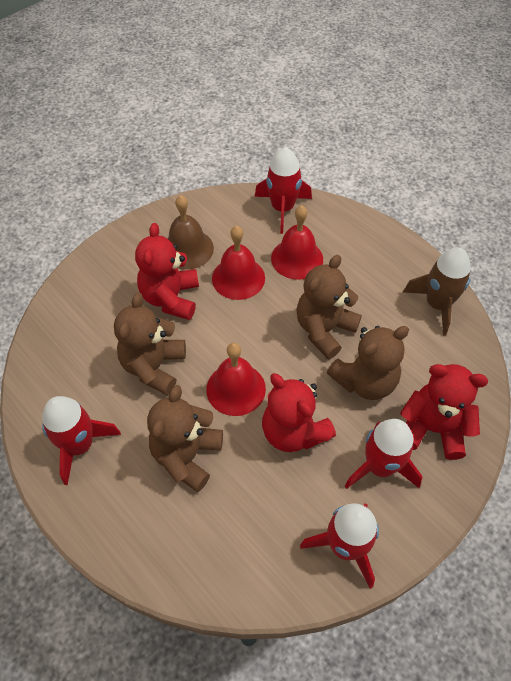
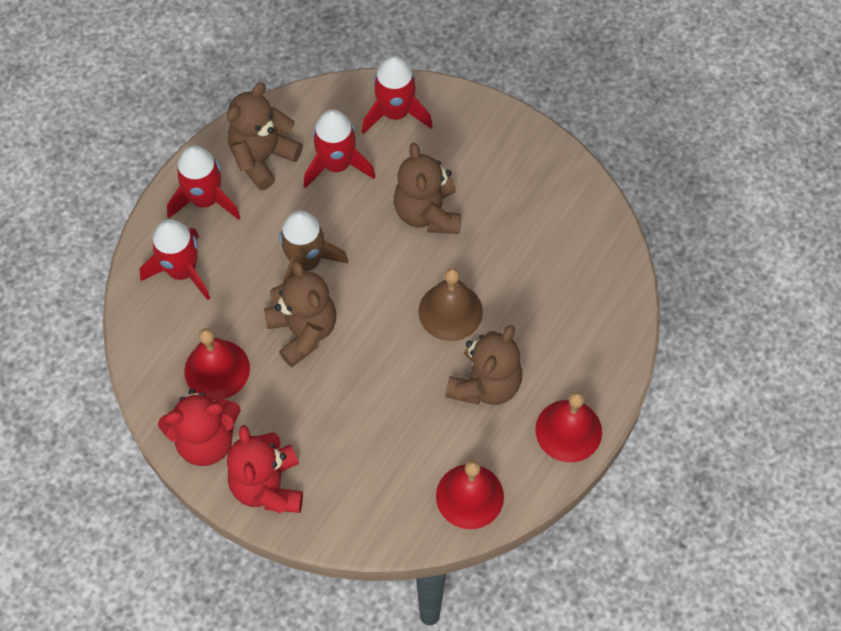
red teddy bear: [135,223,199,320] [262,373,336,452] [400,364,488,460] = 3 -> [158,389,241,466] [227,425,303,513] = 2

